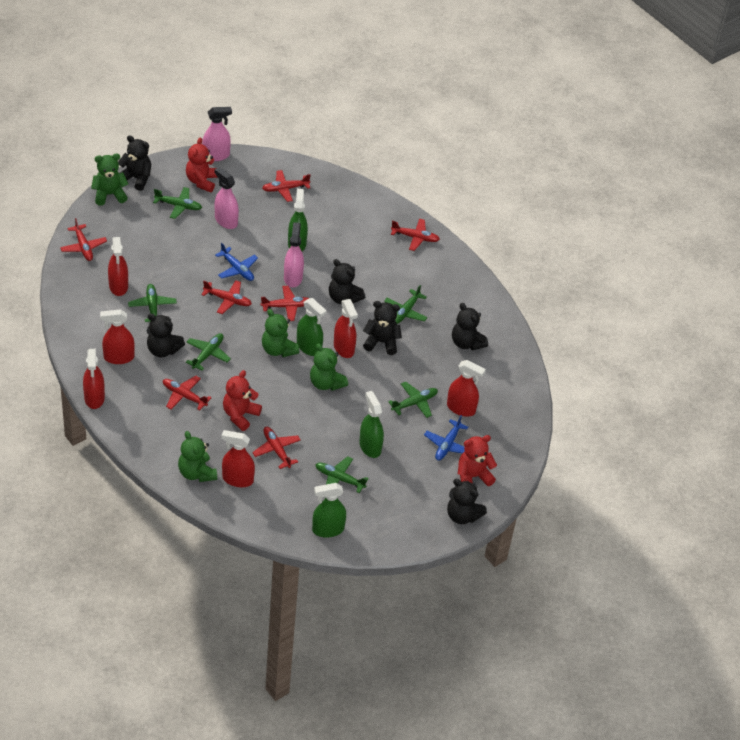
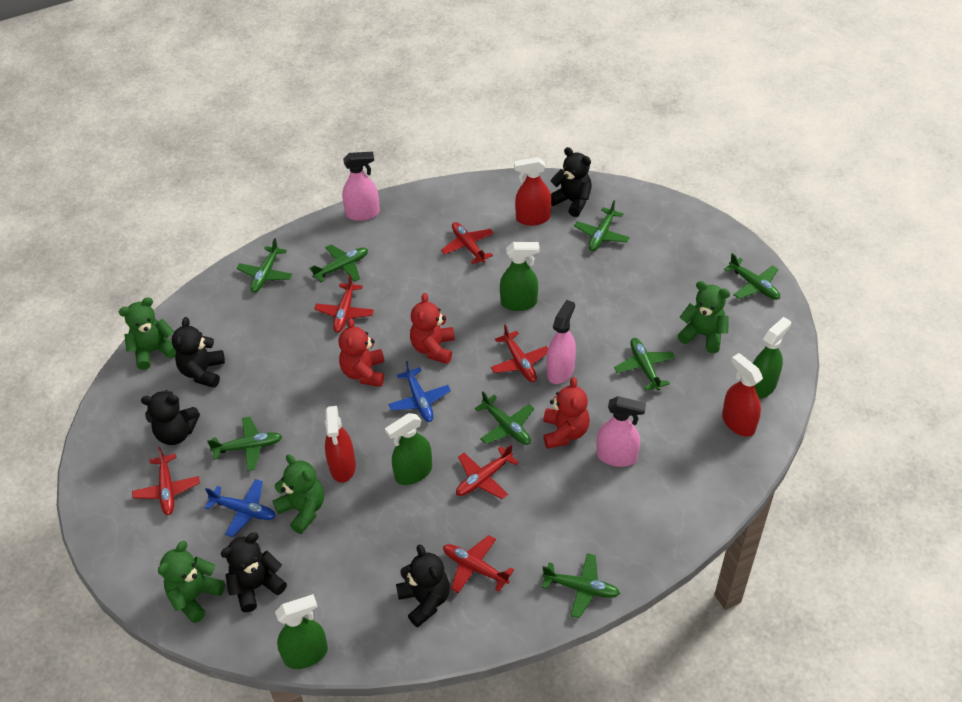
black teddy bear: [118,135,151,191] [147,314,185,357] [329,259,365,304] [363,301,402,355] [447,479,487,524] [452,303,488,350] = 6 -> [141,390,200,445] [172,317,225,388] [221,533,287,612] [396,544,450,627] [550,147,592,217] = 5
green plane: [128,284,177,322] [153,187,202,219] [186,333,231,371] [315,456,369,493] [384,285,428,324] [388,382,438,418] = 6 -> [207,417,282,471] [236,238,293,293] [309,244,368,282] [475,392,534,445] [542,553,620,618] [574,200,630,251] [614,338,675,391] [724,253,780,300] = 8
red plane: [60,218,107,261] [163,376,212,410] [201,280,252,314] [252,427,301,469] [260,286,309,321] [262,170,311,202] [391,219,440,251] = 7 -> [132,447,200,516] [314,274,374,333] [441,222,494,264] [443,535,514,593] [456,444,519,499] [491,325,548,382] = 6
red spray bottle: [83,349,105,409] [100,309,135,364] [108,237,128,296] [221,430,255,487] [334,299,358,358] [447,360,486,417] = 6 -> [325,406,356,483] [514,157,551,226] [722,353,763,437] = 3

